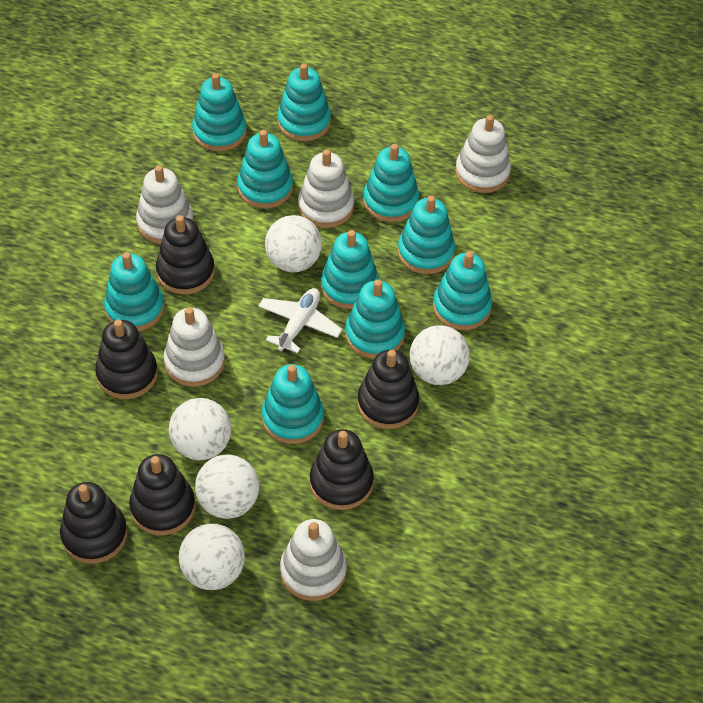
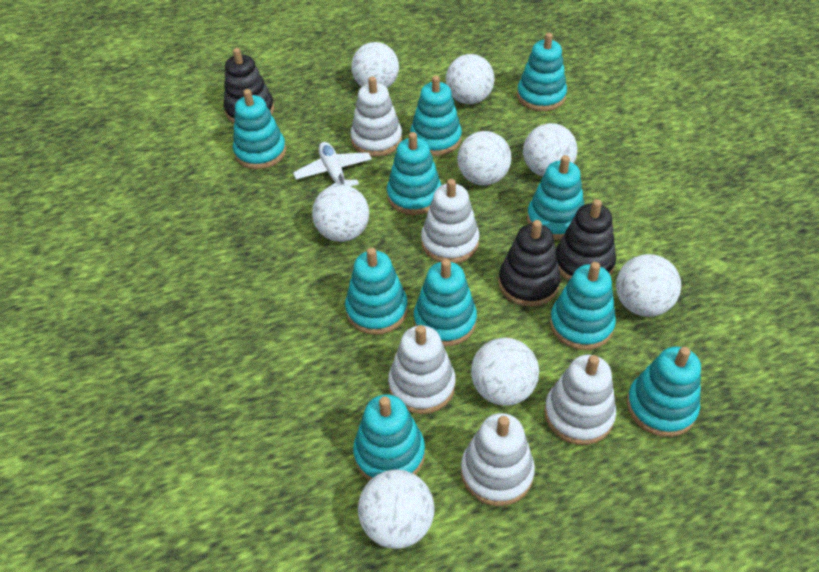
black stacking toy: [60,482,127,564] [95,320,158,399] [129,454,195,535] [156,215,215,294] [310,429,374,510] [357,350,419,429] = 6 -> [224,48,274,123] [499,220,561,307] [556,199,616,281] = 3
white ball: [169,398,231,460] [179,524,245,590] [195,454,259,519] [265,215,322,272] [410,325,470,385] = 5 -> [312,185,369,242] [351,42,399,88] [358,469,434,549] [446,54,494,104] [457,131,511,185] [471,338,539,406] [523,123,577,176] [616,254,681,317] = 8

